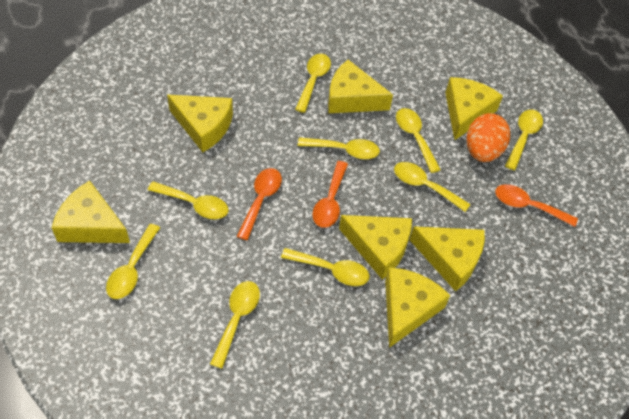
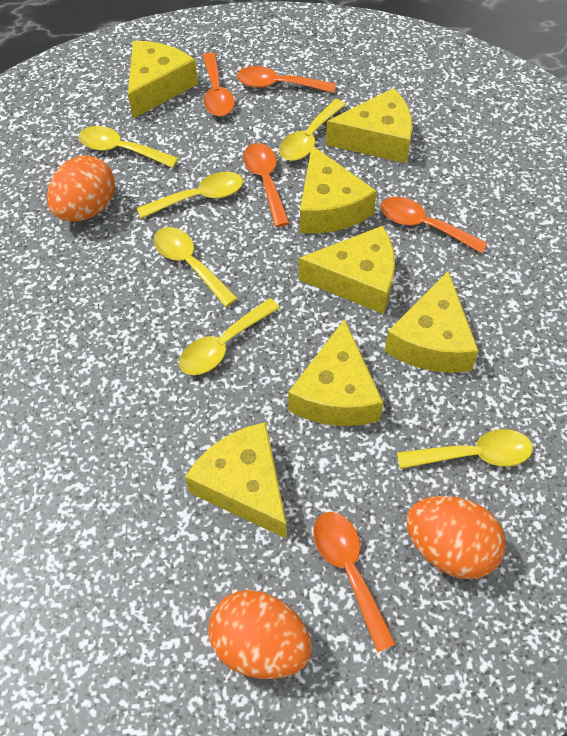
orange egg: [467,113,510,162] = 1 -> [47,156,115,222] [208,590,312,679] [406,496,506,579] = 3
orange spoon: [236,168,282,240] [313,161,348,228] [495,184,578,227] = 3 -> [203,52,235,116] [237,66,336,93] [243,143,290,227] [313,512,396,653] [381,197,488,253] = 5
yellow spoon: [106,224,160,299] [148,181,229,219] [210,281,260,369] [281,248,370,286] [295,54,331,113] [298,137,380,159] [394,162,471,212] [396,108,441,173] [505,110,543,170] = 9 -> [79,126,179,168] [137,172,243,219] [154,227,238,307] [179,298,280,375] [279,99,346,161] [397,429,533,469] = 6

